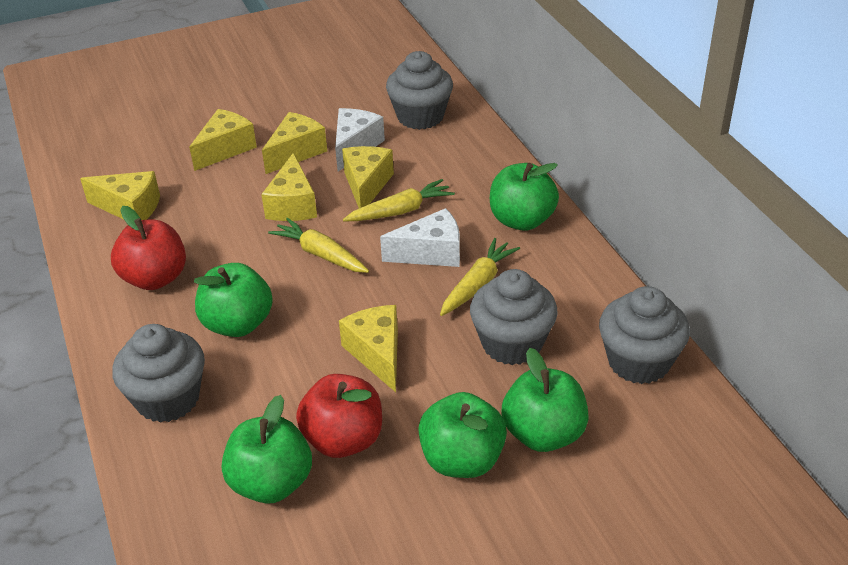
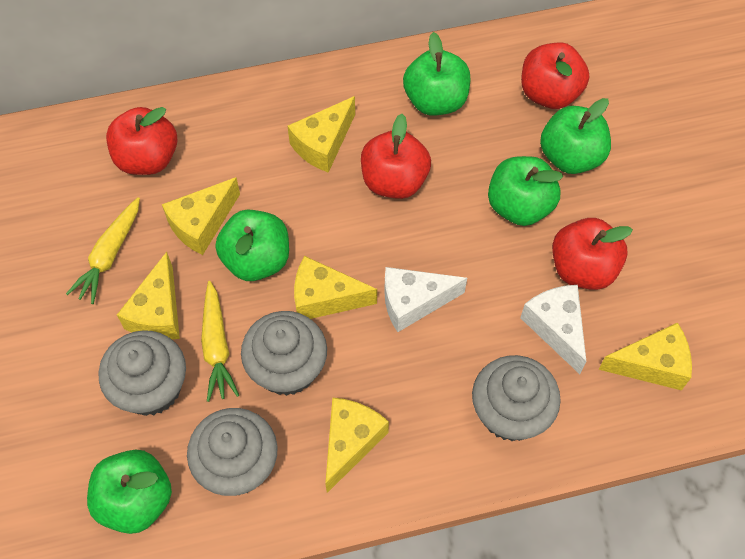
red apple: [111,206,186,290] [296,374,382,458] = 2 -> [106,107,177,175] [361,114,431,199] [521,43,589,109] [552,218,633,290] = 4
yellow carrot: [268,218,369,273] [343,179,455,221] [440,238,520,316] = 3 -> [66,197,140,304] [201,281,239,402] = 2

